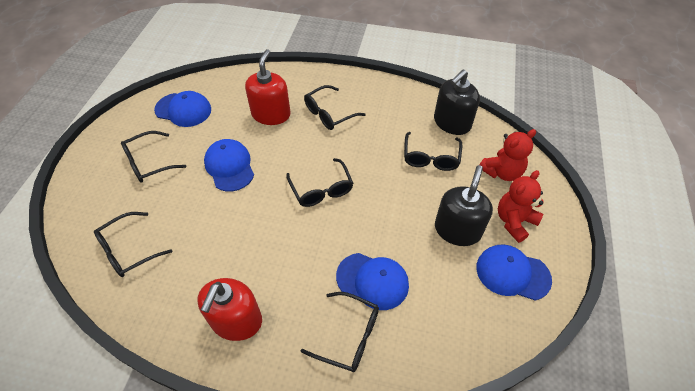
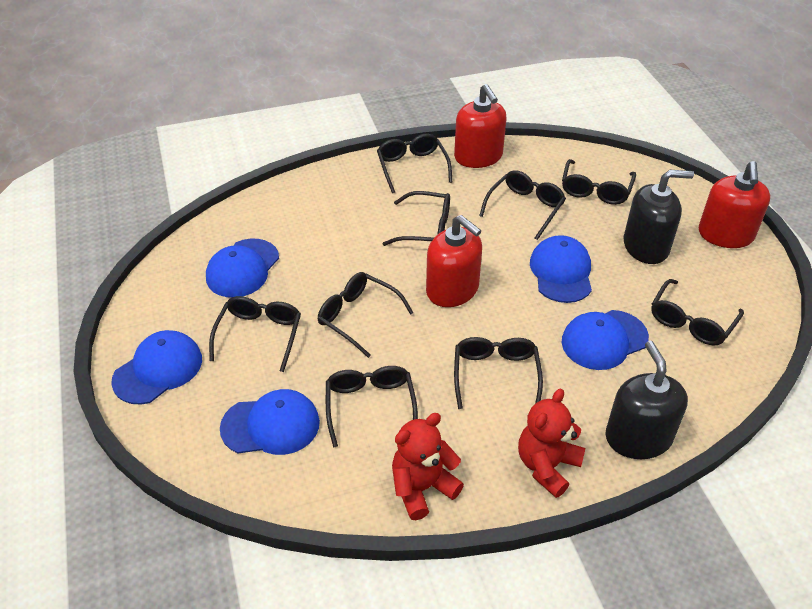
black glasses: [94,212,172,277] [121,131,186,183] [286,158,353,207] [301,292,379,372] [304,85,366,130] [404,132,462,171] = 6 -> [209,296,301,372] [318,272,414,358] [326,366,418,448] [377,134,452,193] [382,191,450,246] [454,337,543,409] [479,170,566,240] [562,159,636,205] [651,279,744,346] = 9
blue cap: [154,91,211,127] [204,139,254,192] [336,253,409,310] [476,244,552,300] = 4 -> [111,330,202,404] [206,239,279,298] [220,389,320,455] [530,235,592,303] [562,310,649,370] = 5
red soap dispenser: [197,278,262,341] [245,49,291,125] = 2 -> [426,215,482,307] [454,84,507,168] [699,161,770,248] = 3

